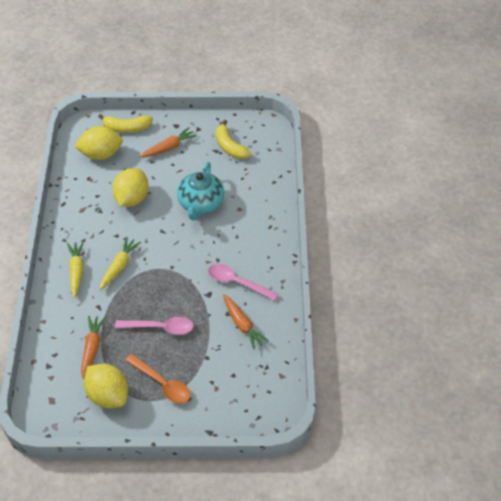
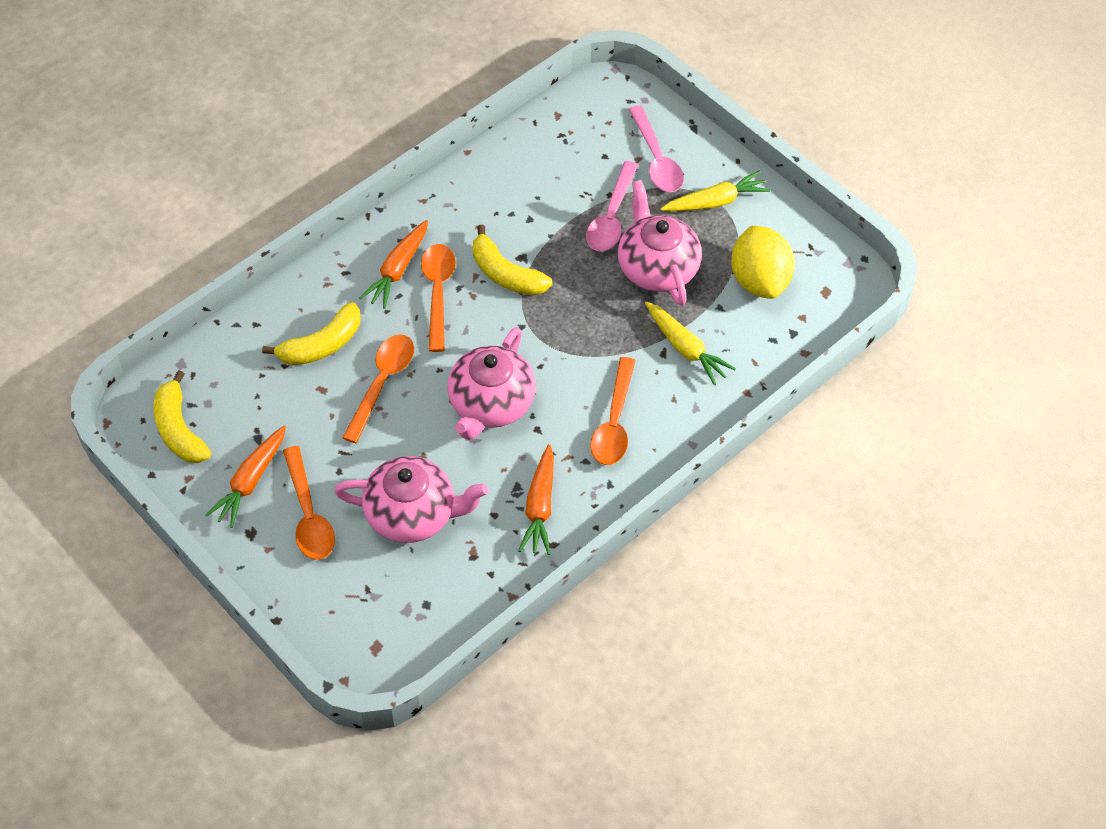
orange spoon: [125,354,191,404] = 1 -> [283,446,335,560] [342,334,414,443] [421,244,456,352] [590,357,636,465] = 4
pink teapot: none = 0 -> [334,456,488,543] [447,327,536,440] [618,180,702,306] = 3
turquoise teapot: [177,162,225,220] = 1 -> none = 0
yellow banana: [98,114,153,133] [216,120,251,159] = 2 -> [153,370,211,463] [262,302,361,365] [473,225,552,296] = 3
yellow lemon: [74,126,123,160] [84,364,128,408] [113,168,149,207] = 3 -> [731,226,795,299] = 1

